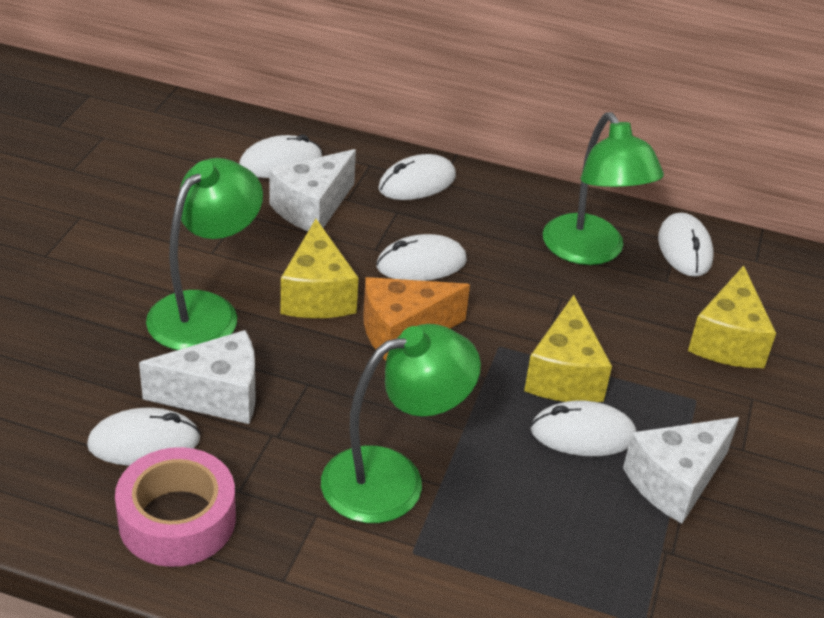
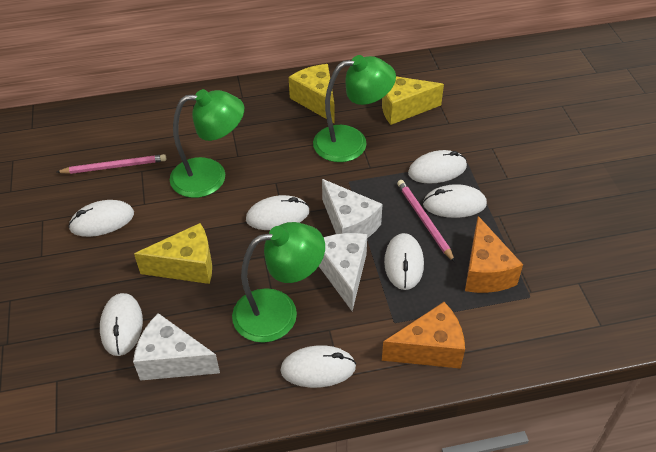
orange cheese: [363,277,470,361] = 1 -> [382,302,465,369] [465,216,523,293] = 2
pink pencil: none = 0 -> [57,154,166,174] [397,180,455,262] = 2
pink tape: [115,447,236,567] = 1 -> none = 0
white mouse: [87,408,201,466] [239,134,322,178] [376,234,467,281] [378,154,456,200] [531,401,637,456] [658,213,714,277] = 6 -> [68,200,134,237] [100,293,143,356] [246,195,309,230] [280,345,356,388] [384,233,424,290] [408,150,467,184] [423,184,487,218] = 7

